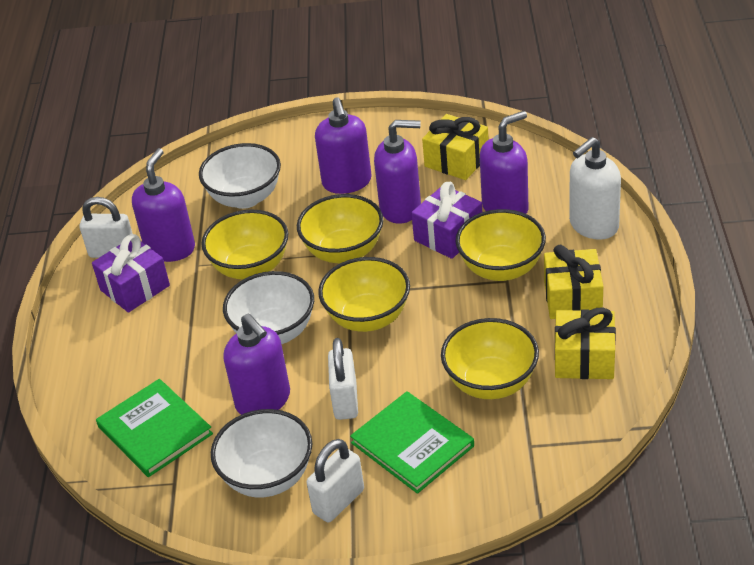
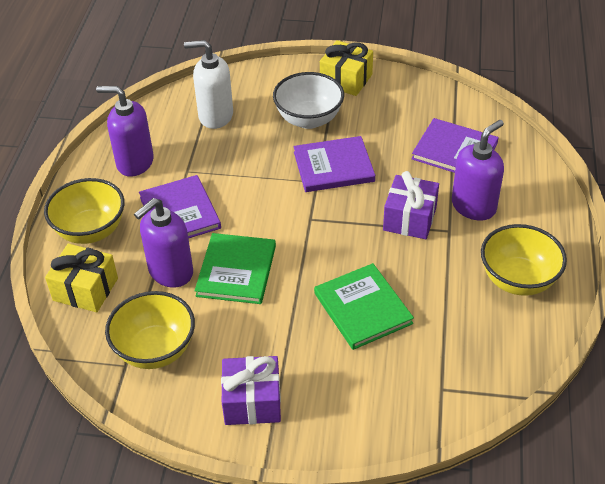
purple book: none = 0 -> [139,175,221,239] [294,136,375,192] [412,118,499,173] = 3
purple soap dispenser: [132,148,195,262] [223,313,290,415] [315,97,372,194] [374,120,421,224] [480,111,528,214] = 5 -> [96,86,154,177] [134,198,193,288] [452,120,504,221] = 3
white bowl: [199,143,281,209] [211,409,312,497] [223,271,314,344] = 3 -> [273,72,344,129] = 1
white padlock: [80,197,133,258] [306,439,364,522] [328,338,358,420] = 3 -> none = 0
yellow bowl: [201,210,288,279] [297,194,383,264] [318,257,410,332] [441,318,539,399] [456,209,546,281] = 5 -> [44,178,124,244] [105,291,195,369] [481,224,567,296] = 3
yellow gift: [422,114,488,180] [544,245,603,319] [555,307,616,379] = 3 -> [45,244,118,312] [320,40,373,96] = 2

